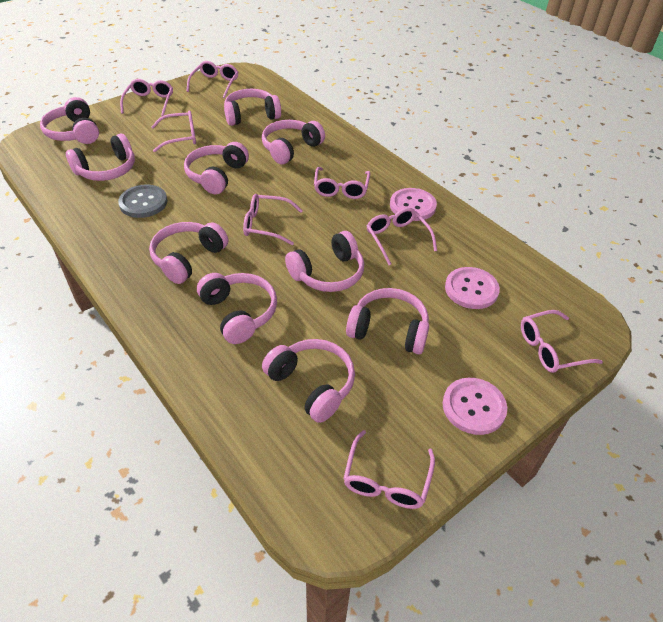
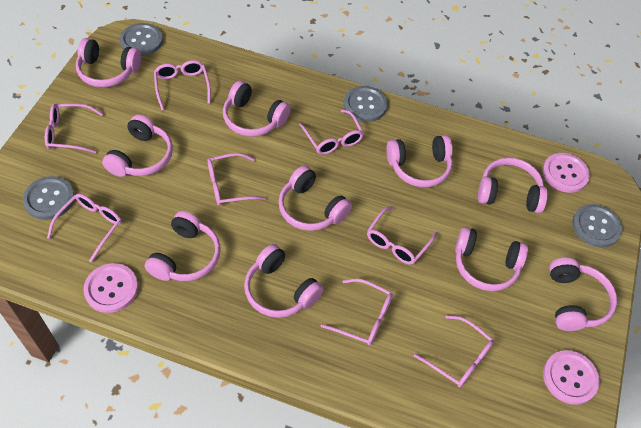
grey button: [118,185,167,218] = 1 -> [23,176,75,220] [120,23,163,56] [344,86,387,122] [572,204,622,247] = 4

